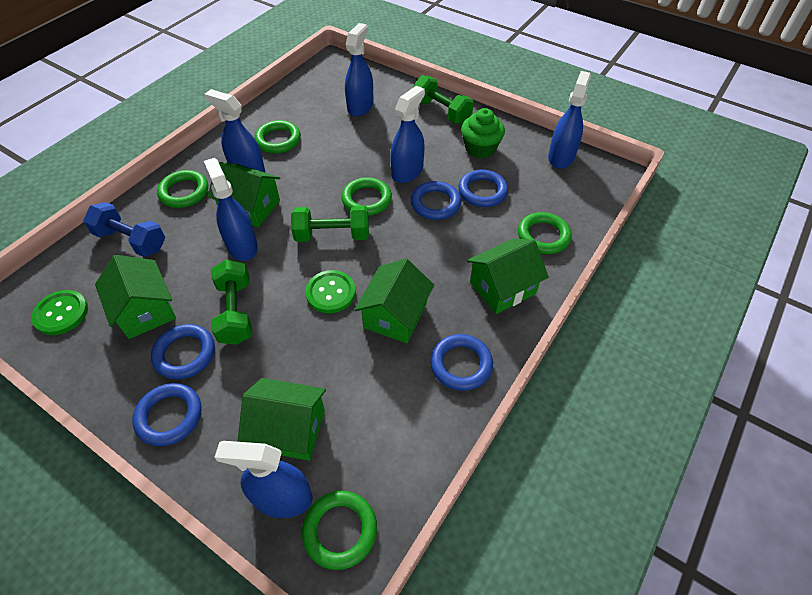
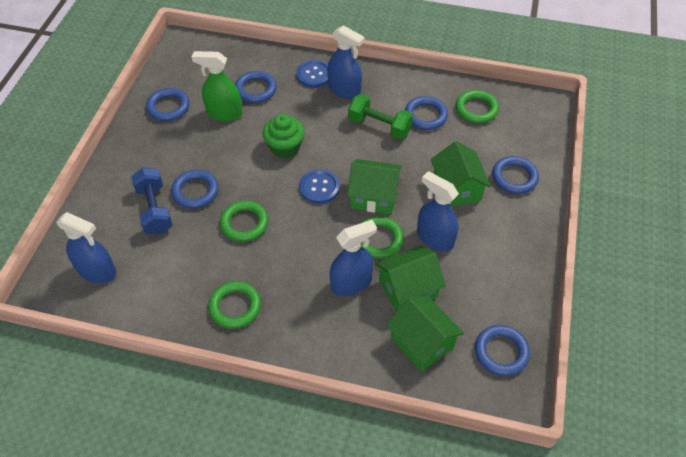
blue button: none = 0 -> [296,60,328,88] [299,169,340,204] = 2
blue ring: [132,383,202,446] [151,324,215,379] [411,181,461,220] [430,334,493,391] [458,170,508,207] = 5 -> [146,88,190,121] [171,170,219,209] [235,71,277,103] [405,96,448,130] [475,325,530,376] [492,156,539,194] = 6
blue spray bottle: [204,89,265,172] [204,158,258,261] [214,441,313,518] [345,23,374,117] [390,85,425,183] [548,71,591,169] = 6 -> [56,212,116,283] [327,25,365,99] [330,220,377,296] [417,171,459,252] = 4
green button: [31,290,88,335] [306,270,356,313] = 2 -> none = 0
green dumbbell: [211,259,252,345] [291,205,369,242] [413,75,474,124] = 3 -> [348,94,413,140] = 1
green house: [95,255,176,339] [208,162,280,227] [238,378,326,461] [354,258,434,343] [467,239,549,314] = 5 -> [347,159,402,214] [375,245,446,312] [386,295,464,372] [431,141,491,207] = 4
green ring: [157,170,208,208] [254,120,301,153] [302,491,377,570] [341,177,392,216] [518,212,572,254] = 5 -> [208,281,261,329] [220,201,268,242] [361,216,404,259] [456,90,499,123] = 4
green spray bottle: none = 0 -> [192,51,242,121] = 1

